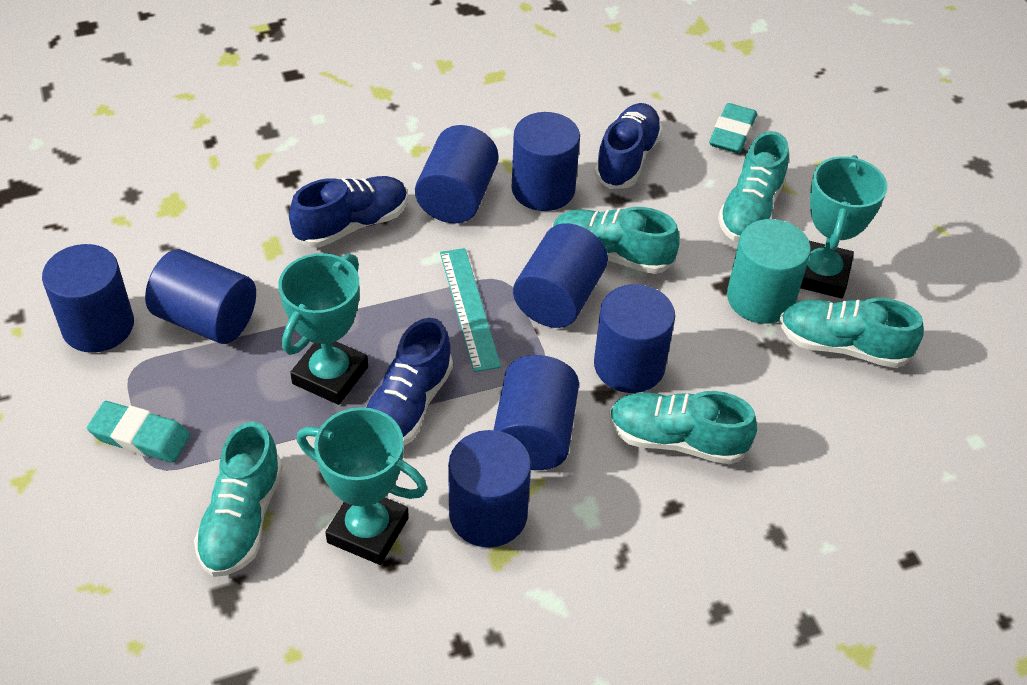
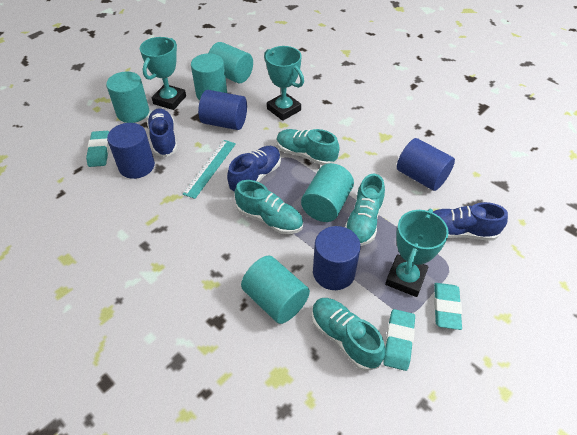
blue cylinder: [42,244,134,353] [145,249,256,344] [415,125,498,223] [448,430,531,547] [494,355,579,470] [512,112,580,211] [513,223,608,328] [594,284,675,393] = 8 -> [107,123,155,179] [198,90,247,130] [313,226,361,290] [397,138,455,191] = 4
turquoise cylinder: [727,219,811,324] = 1 -> [106,72,149,123] [191,53,227,100] [208,42,253,83] [241,255,310,324] [301,163,354,222] = 5
turquoise eraser: [87,401,190,463] [709,103,757,153] = 2 -> [86,131,110,167] [383,309,415,371] [434,283,462,330] = 3
turquoise shoe: [194,422,283,577] [552,207,679,274] [609,391,757,464] [718,131,789,242] [780,298,924,368] = 5 -> [235,180,303,234] [276,129,340,165] [311,298,385,371] [345,174,385,246] = 4

